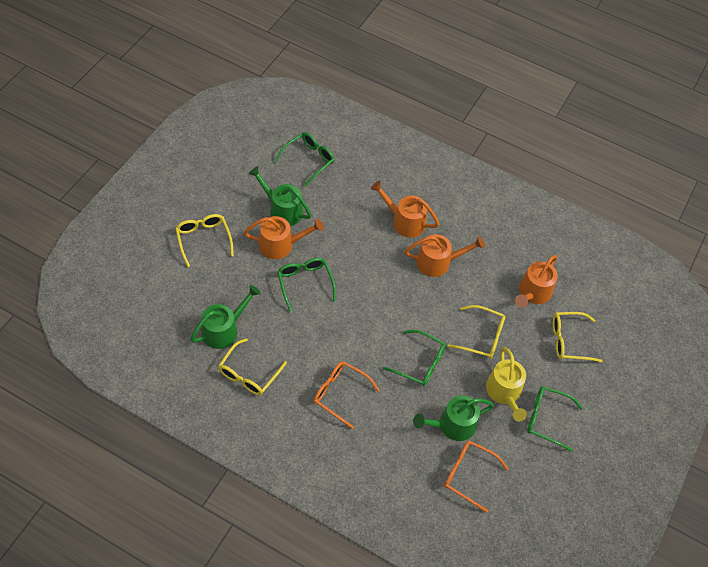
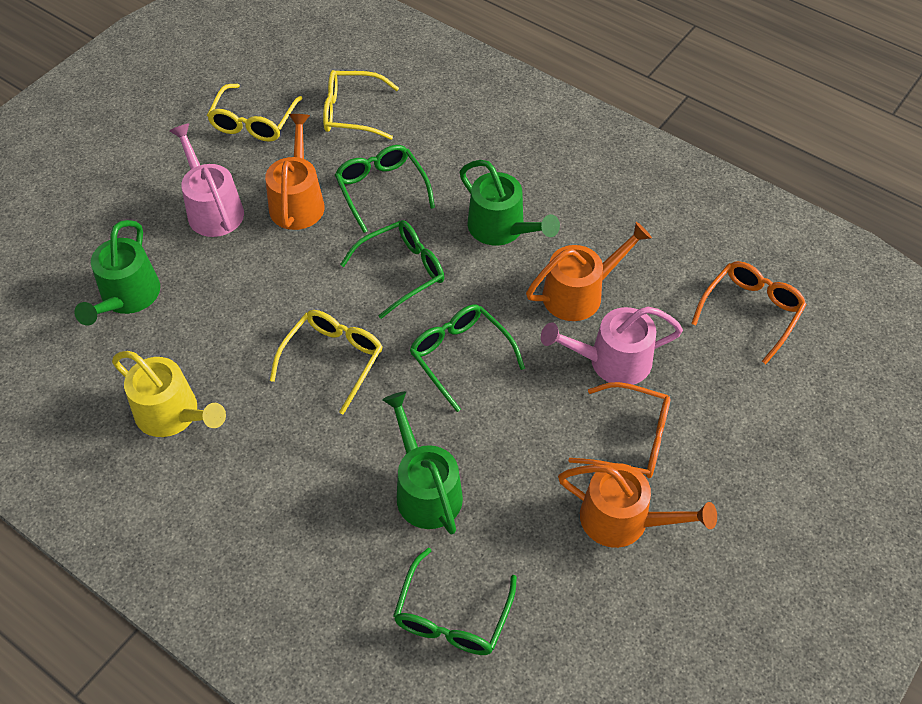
orange watering can: [244,216,324,259] [371,181,439,237] [405,234,485,277] [515,255,558,308] = 4 -> [265,114,325,230] [526,222,652,321] [558,463,717,548] = 3
pink watering can: none = 0 -> [169,123,244,237] [541,307,683,385] = 2
yellow glasses: [175,214,234,267] [218,338,287,395] [447,305,505,359] [553,312,602,362] = 4 -> [207,84,303,142] [270,310,382,414] [323,70,399,140] = 3

